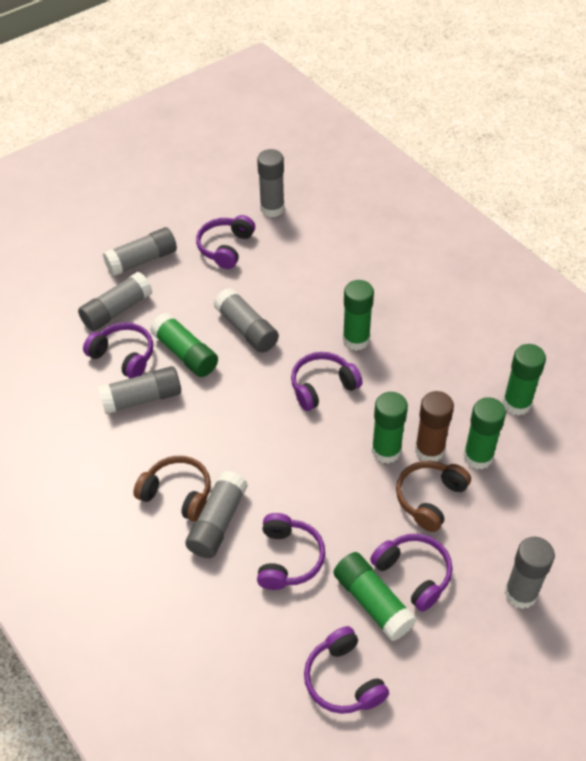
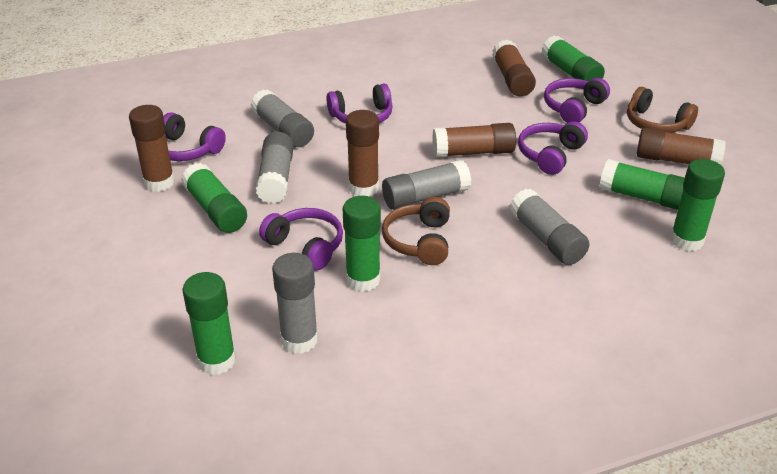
brown glue stick: [415,391,454,462] = 1 -> [129,105,175,192] [346,110,379,196] [432,123,516,158] [492,40,536,96] [637,128,726,165] = 5
grey glue stick: [78,272,152,331] [98,366,181,414] [103,227,177,276] [185,471,248,558] [214,288,279,353] [257,149,284,217] [505,537,555,609] = 7 -> [251,89,314,147] [256,132,294,204] [272,253,318,354] [382,160,471,210] [509,189,590,265] = 5
purple headphones: [83,322,153,378] [196,215,255,269] [257,513,325,590] [291,352,362,411] [304,626,389,714] [370,534,453,612] = 6 -> [163,112,226,161] [259,208,343,270] [327,84,393,124] [518,121,588,175] [544,78,610,123] = 5

